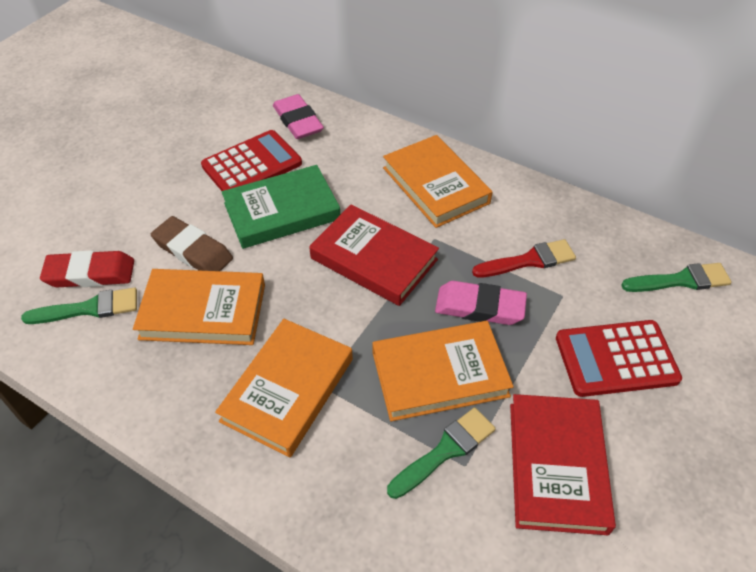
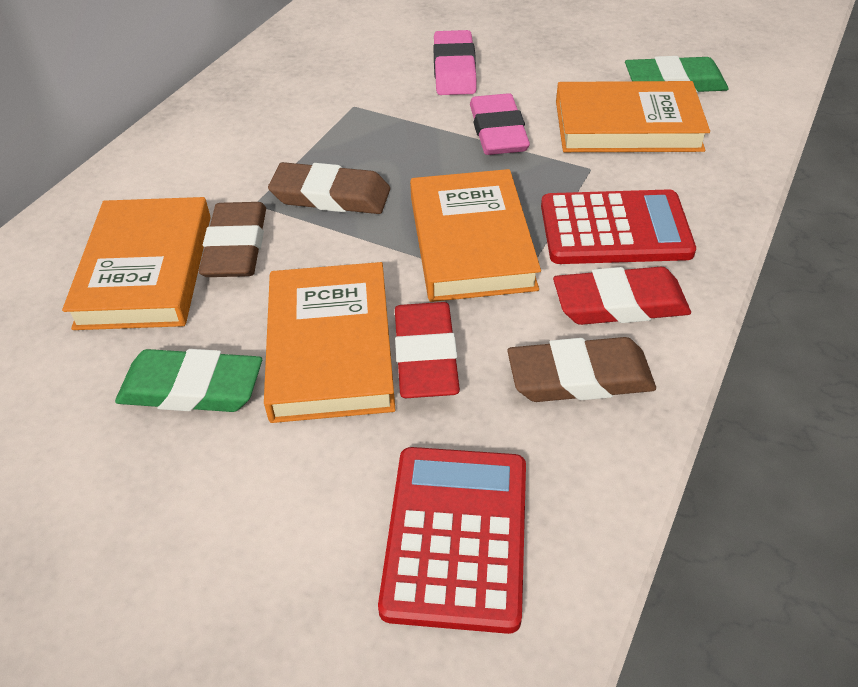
brown eraser: [151,216,233,271] = 1 -> [199,202,266,277] [268,162,390,214] [507,337,656,402] = 3
green book: [222,165,340,249] = 1 -> none = 0
green brush: [21,288,137,324] [387,407,496,499] [621,263,732,292] = 3 -> none = 0
green eraser: none = 0 -> [115,349,262,412] [625,56,729,93] = 2
red book: [309,204,439,306] [510,394,616,535] = 2 -> none = 0
red brush: [472,239,576,278] = 1 -> none = 0
red eraser: [40,250,134,287] = 1 -> [395,302,460,398] [553,267,691,325] = 2

